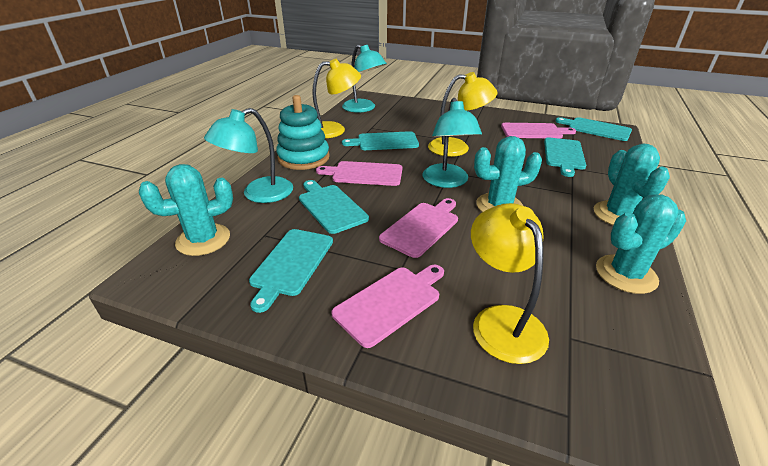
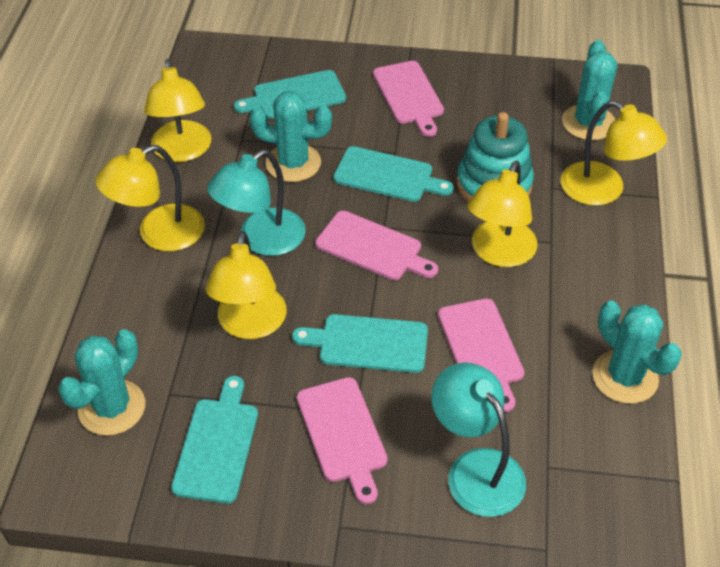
turquoise cutting board: [249,229,333,313] [299,180,369,234] [342,131,419,150] [544,137,586,177] [555,117,632,141] = 5 -> [171,376,258,504] [234,70,346,118] [292,314,428,373] [333,146,454,202] = 4
turquoise lamp: [204,108,293,203] [342,44,387,113] [422,98,482,188] = 3 -> [207,150,306,256] [432,362,526,517] = 2
yellow lamp: [312,59,361,138] [428,72,498,157] [471,203,549,364] = 3 -> [95,145,205,251] [144,59,211,162] [206,231,287,339] [467,161,538,267] [561,101,667,206] = 5

